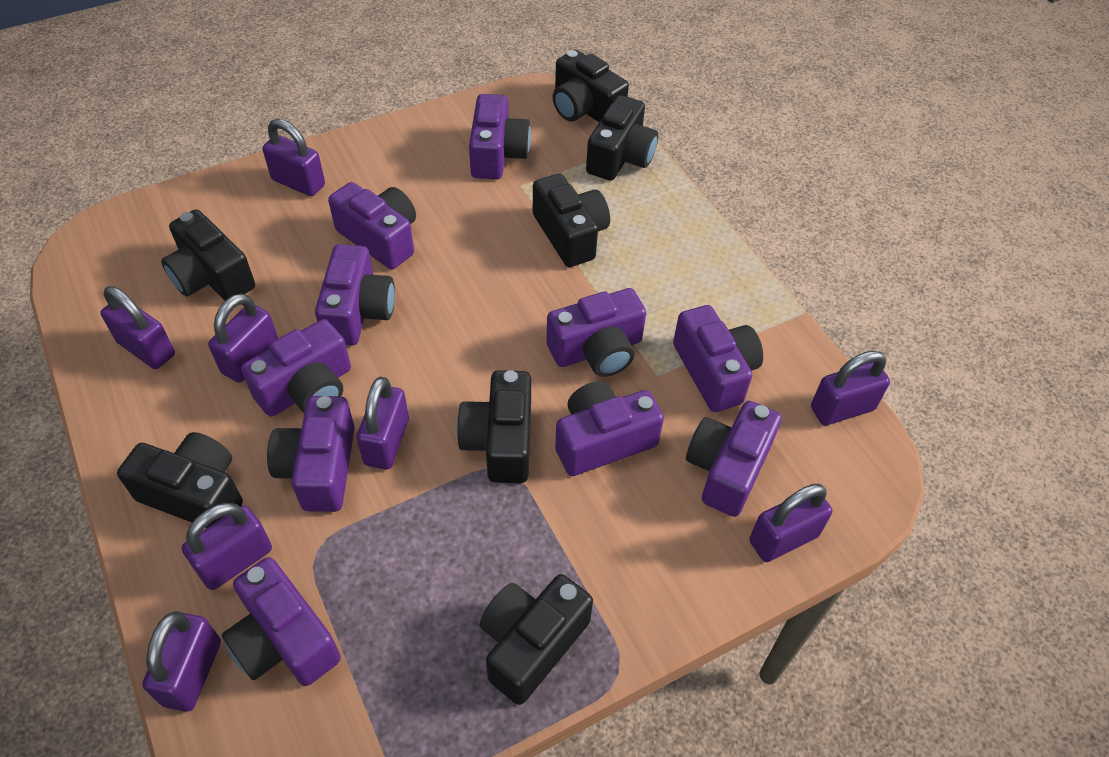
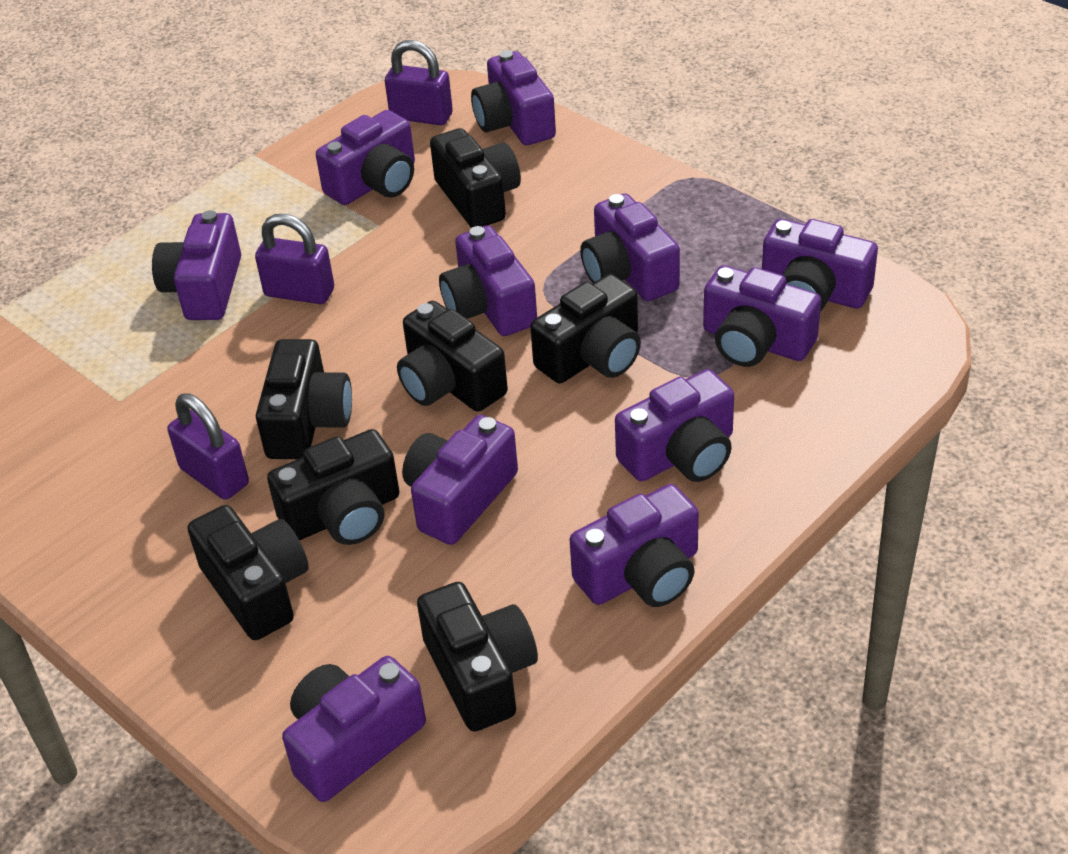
purple camera: [222,557,341,686] [241,319,351,417] [267,396,355,512] [315,244,395,345] [328,182,416,269] [469,94,531,179] [546,288,646,377] [555,381,664,476] [673,305,763,412] [686,401,782,517] = 10 -> [152,210,241,320] [282,656,426,802] [316,110,415,205] [402,415,518,545] [439,226,537,336] [471,50,556,145] [570,484,699,607] [580,193,680,301] [615,369,734,482] [703,265,821,367] [762,219,878,311] = 11
purple padlock: [100,286,175,369] [142,611,221,711] [182,503,272,590] [208,293,278,382] [263,119,325,196] [356,377,409,470] [749,484,832,562] [811,351,890,425] = 8 -> [168,393,249,500] [255,214,334,304] [385,40,453,125] = 3

